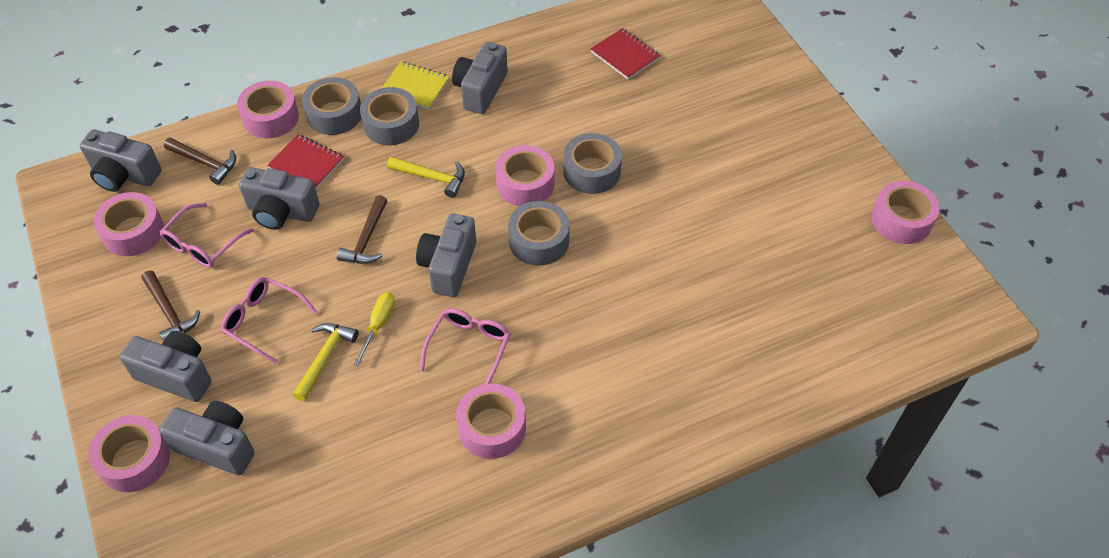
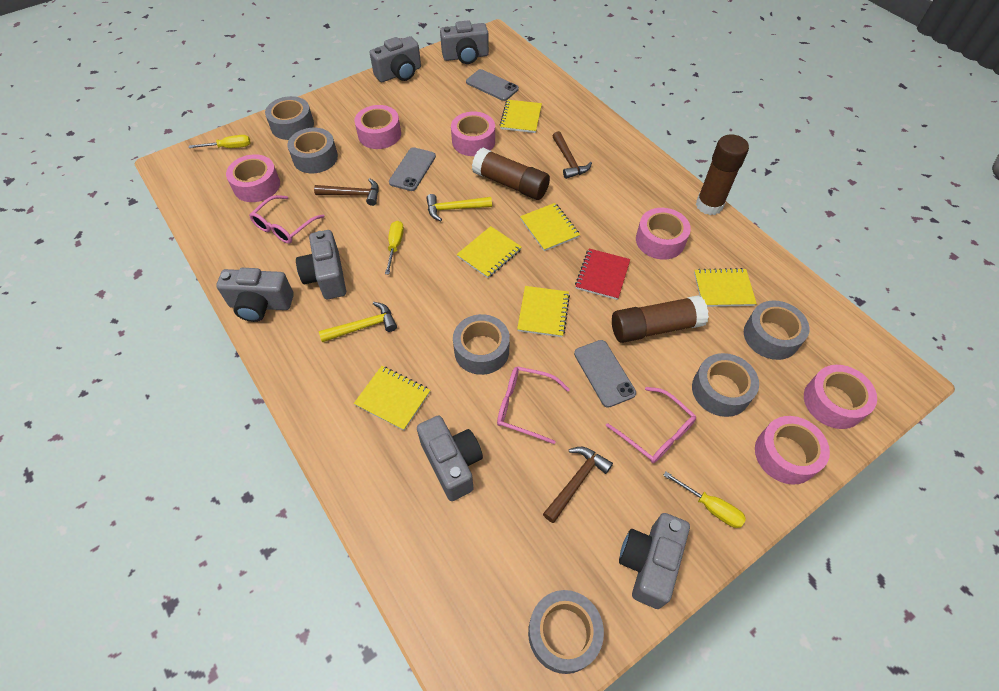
brown glue stick: none = 0 -> [472,148,550,200] [612,295,709,343] [696,134,749,215] = 3
grey phone: none = 0 -> [389,147,436,191] [466,69,519,101] [574,340,636,408] = 3
grey tape: [302,77,361,135] [360,87,419,145] [508,201,570,266] [563,133,622,194] = 4 -> [265,96,314,140] [287,128,338,173] [453,314,510,375] [528,590,604,674] [692,353,759,417] [744,301,810,360] = 6
red notebook: [267,134,344,189] [591,28,660,79] = 2 -> [575,248,630,300] = 1
yellow notebook: [382,61,450,109] = 1 -> [354,366,430,430] [457,226,522,278] [500,99,542,133] [517,286,570,337] [520,203,580,251] [694,268,757,307] = 6
yellow screwdriver: [354,292,395,366] = 1 -> [189,135,251,148] [385,221,404,274] [663,472,746,528] = 3

